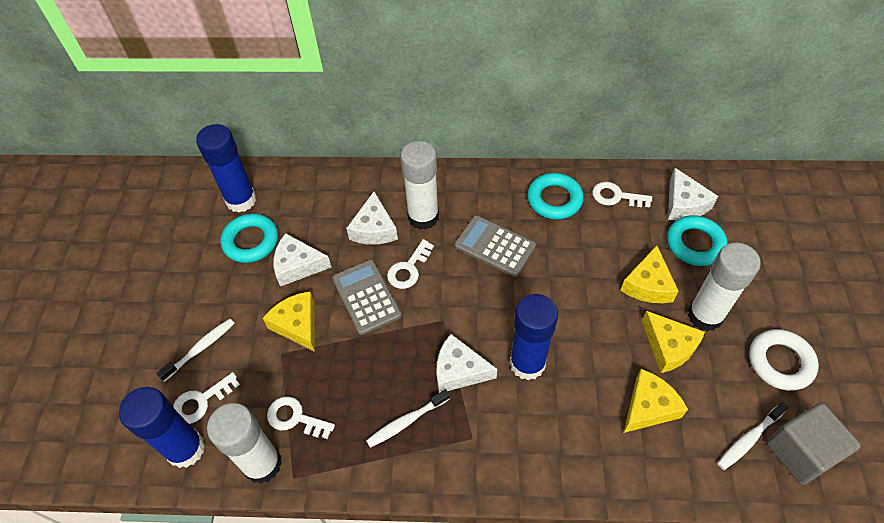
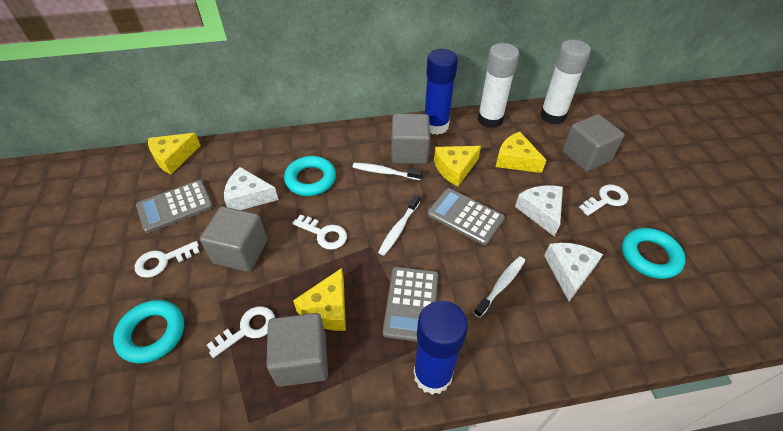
blue glue stick: [119,387,205,468] [196,124,256,213] [510,294,558,380] = 3 -> [414,301,468,395] [425,49,458,135] = 2
grey calculator: [332,260,402,335] [455,215,536,277] = 2 -> [136,180,213,233] [383,267,438,342] [427,188,505,245] = 3
grey cube: [766,403,861,485] = 1 -> [200,206,268,272] [266,313,328,387] [392,114,430,164] [563,114,625,172] = 4
white cheese: [274,233,331,287] [346,192,398,244] [436,334,497,393] [668,168,718,220] = 4 -> [224,167,279,210] [515,185,563,237] [544,243,603,301] = 3
white glue stick: [207,403,282,484] [400,141,439,230] [687,243,761,332] = 3 -> [478,43,519,128] [540,40,591,124] = 2
white ring: [749,329,819,391] = 1 -> none = 0

